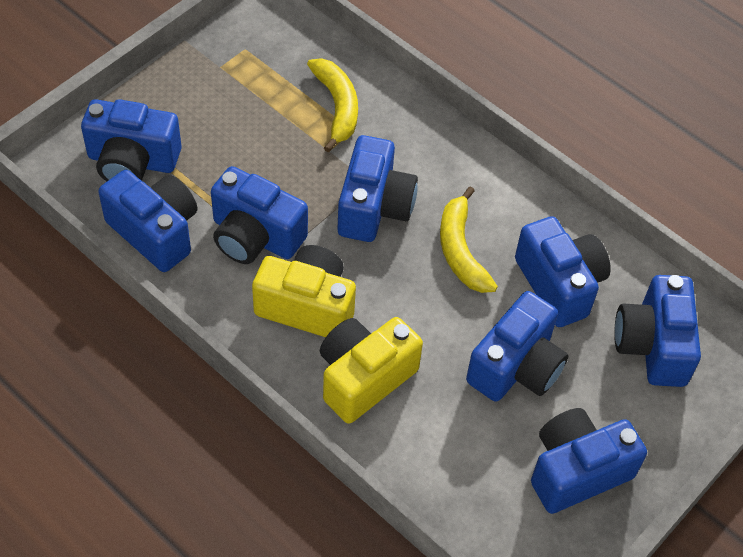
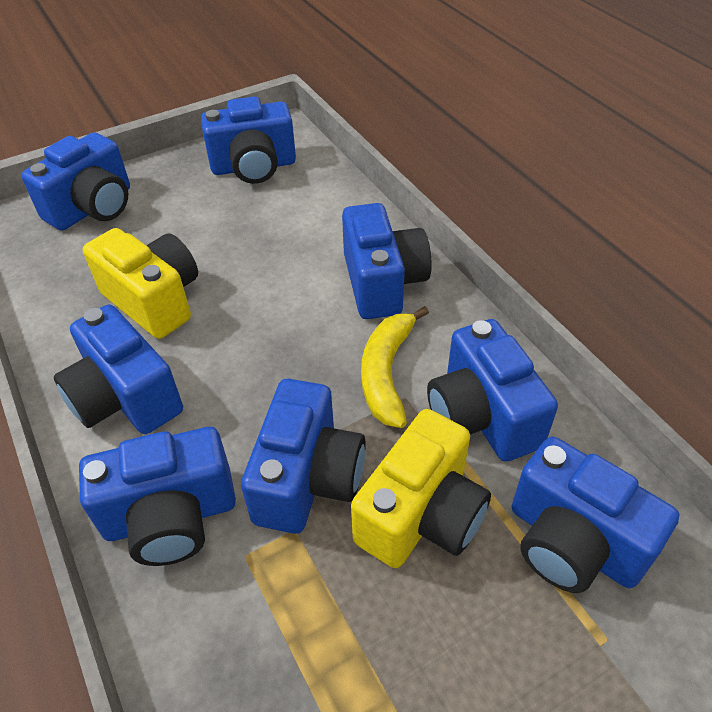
yellow banana: [307,58,358,153] [440,187,498,293] = 2 -> [361,306,429,428] = 1

